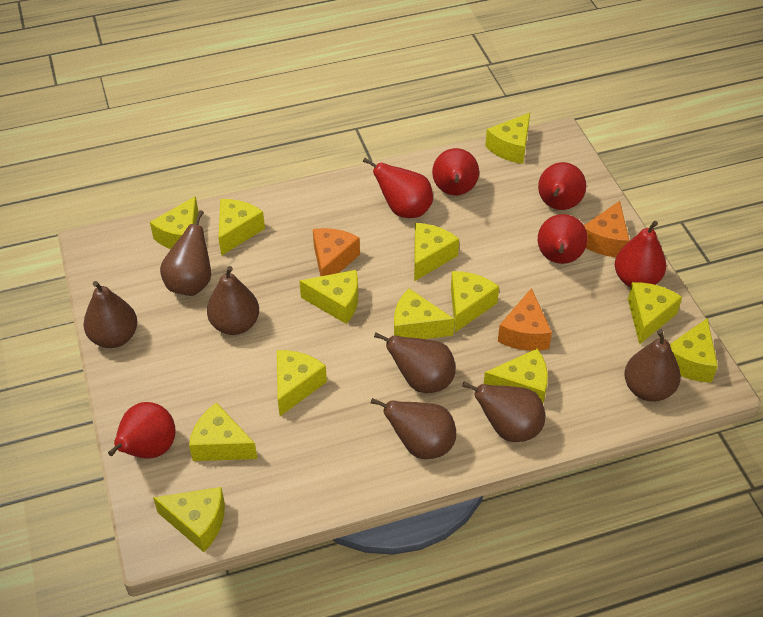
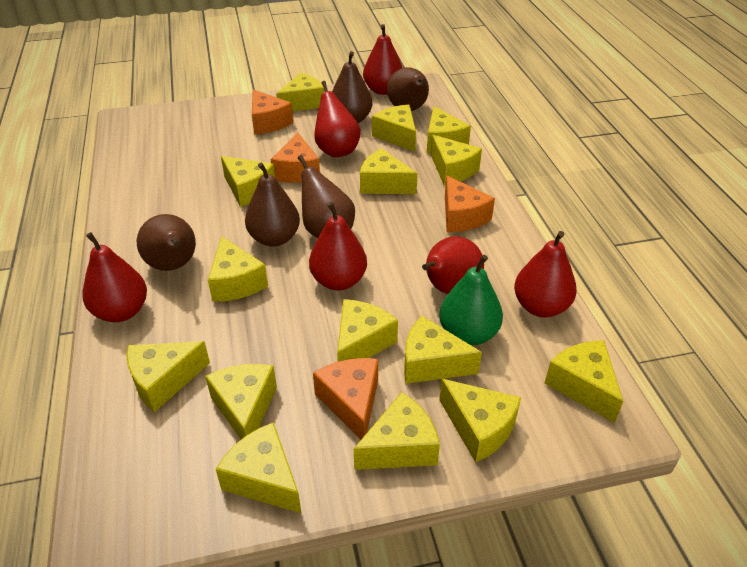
brown pear: [83,281,137,348] [160,210,211,296] [207,266,259,335] [371,398,456,459] [374,332,456,393] [462,382,545,442] [624,330,681,402] = 7 -> [137,214,196,271] [245,162,300,247] [298,155,355,238] [332,51,373,123] [387,67,429,111] = 5
green pear: none = 0 -> [439,255,503,346] = 1
orange cheese: [313,228,360,276] [498,288,552,351] [584,201,630,257] = 3 -> [252,89,293,134] [270,132,320,183] [313,358,378,440] [445,175,495,232] = 4
yellow cheese: [150,196,199,249] [153,487,225,552] [189,403,258,461] [218,199,265,256] [277,350,327,416] [299,270,358,324] [394,288,454,339] [414,223,459,281] [451,271,499,332] [484,349,548,403] [485,113,530,164] [628,282,682,345] [670,318,718,383] = 13 -> [127,341,210,412] [205,364,277,439] [208,236,268,302] [216,422,301,513] [221,156,275,207] [276,73,325,112] [337,299,398,361] [354,392,440,470] [360,148,418,194] [372,105,416,152] [404,316,482,384] [427,106,471,153] [431,135,482,185] [439,379,521,462] [545,340,623,423] = 15

